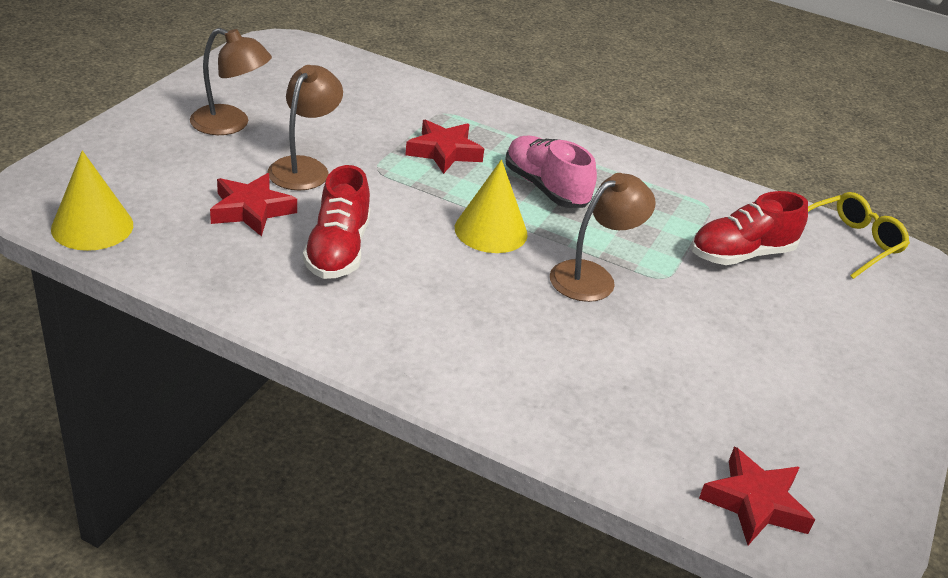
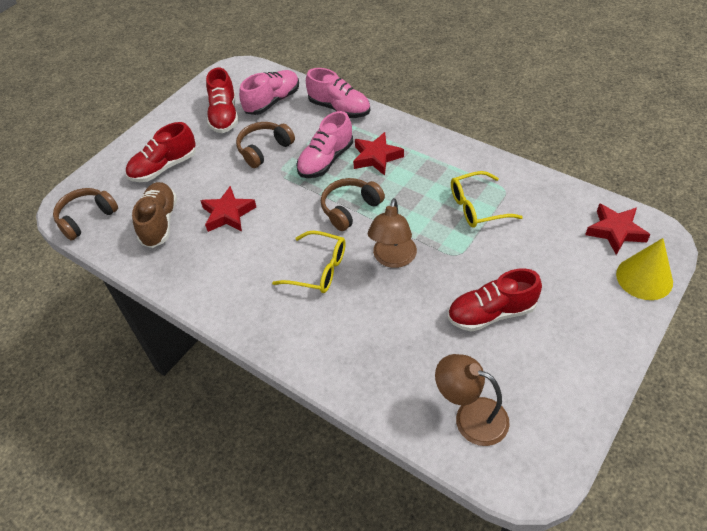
brown headphones: none = 0 -> [53,188,118,240] [236,122,295,168] [321,178,385,231] = 3
brown lamp: [190,28,272,135] [267,65,343,191] [550,173,655,302] = 3 -> [368,198,417,268] [435,354,510,446] = 2
brown shoe: none = 0 -> [132,182,177,248] = 1
pink shoe: [505,136,597,208] = 1 -> [239,70,299,115] [296,111,353,178] [306,68,370,118] = 3
red shoe: [303,165,370,279] [691,191,808,265] = 2 -> [126,122,196,182] [206,68,238,133] [448,269,542,332] = 3
yellow cone: [51,150,133,251] [455,159,528,253] = 2 -> [616,238,673,300] = 1
yellow glasses: [808,192,910,279] = 1 -> [272,231,346,293] [451,171,523,228] = 2

